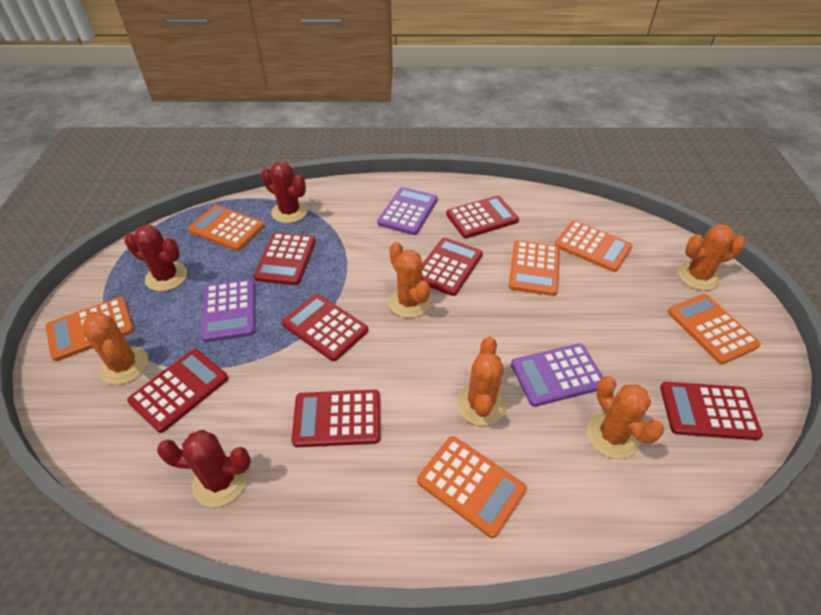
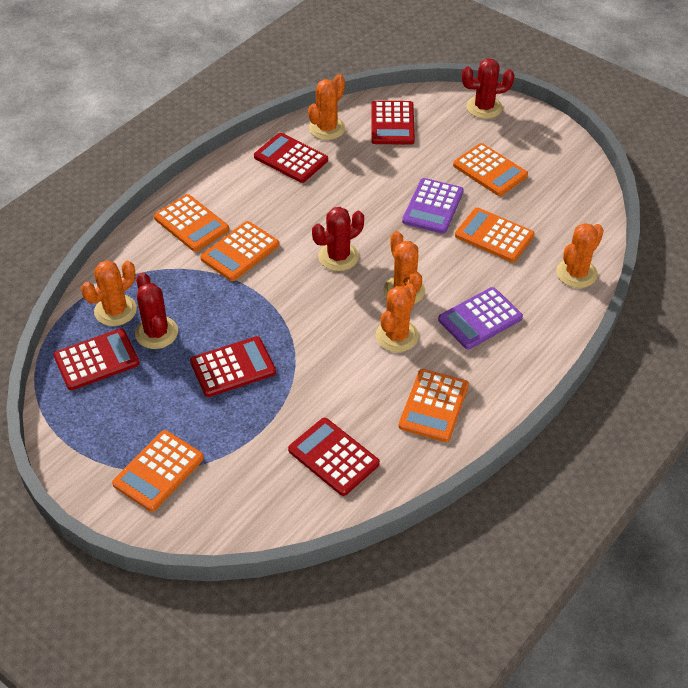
purple calculator: [201,279,255,342] [377,187,438,235] [511,343,603,407] = 3 -> [402,178,464,234] [438,287,523,349] = 2
red calculator: [127,349,228,433] [253,232,316,285] [282,294,368,361] [292,389,381,447] [422,237,483,296] [446,195,519,238] [660,382,763,440] = 7 -> [53,328,140,390] [190,336,276,397] [254,133,328,183] [288,418,380,496] [371,101,415,145] = 5

